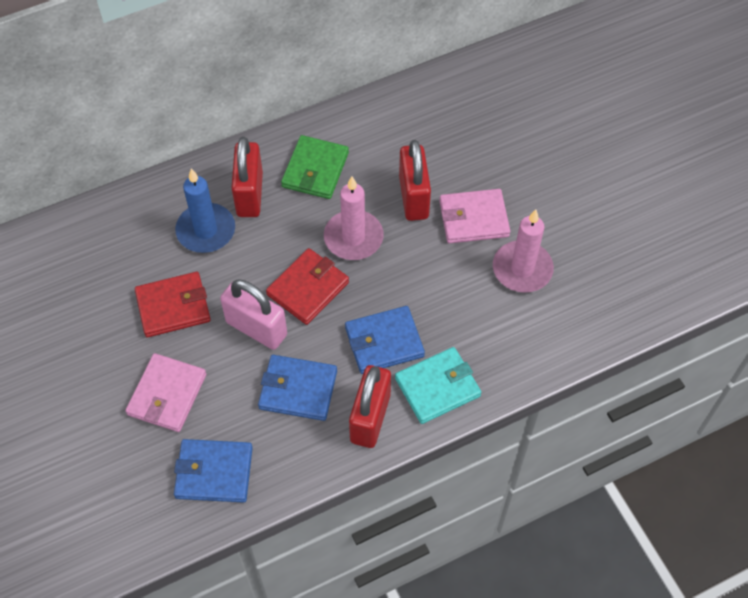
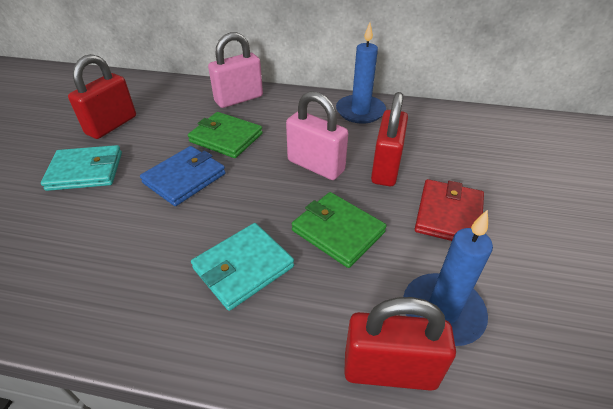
blue candle: [175,169,235,253] = 1 -> [336,23,386,124] [403,210,493,346] = 2
blue wallet: [174,439,253,503] [258,355,337,421] [345,306,425,374] = 3 -> [140,146,226,206] = 1
green wallet: [281,135,349,199] = 1 -> [188,112,263,158] [292,192,387,268] = 2
pink candle: [324,176,384,260] [493,209,554,293] = 2 -> none = 0
pink padlock: [220,279,287,350] = 1 -> [208,32,263,108] [286,91,348,180] = 2
pink wallet: [125,353,206,432] [439,189,510,244] = 2 -> none = 0
red wallet: [135,272,211,337] [266,248,349,325] = 2 -> [415,179,484,241] = 1
turquoise wallet: [395,347,481,424] = 1 -> [41,145,122,191] [191,223,294,311] = 2

